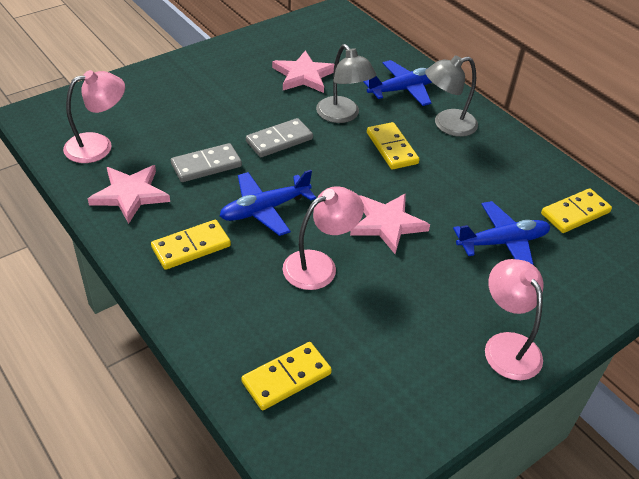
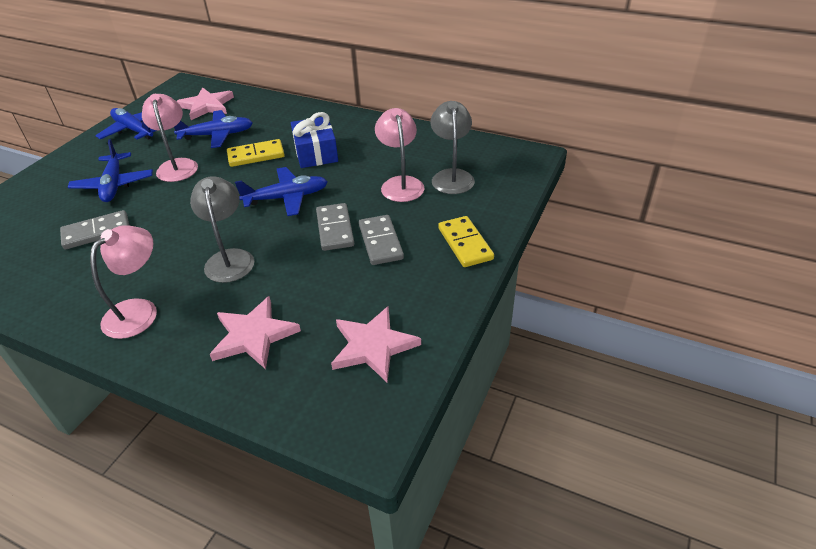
blue gift: none = 0 -> [291,112,338,168] = 1
blue plane: [220,170,316,236] [363,60,432,106] [453,201,550,265] = 3 -> [68,139,153,202] [95,108,157,140] [174,110,253,148] [235,167,328,216] = 4
grey domino: [171,143,242,182] [246,118,313,157] = 2 -> [60,210,129,250] [316,203,354,251] [359,215,404,265] = 3
yellow domino: [151,220,231,270] [241,342,332,410] [367,122,420,169] [541,188,612,233] = 4 -> [227,139,284,167] [438,216,494,267] = 2

